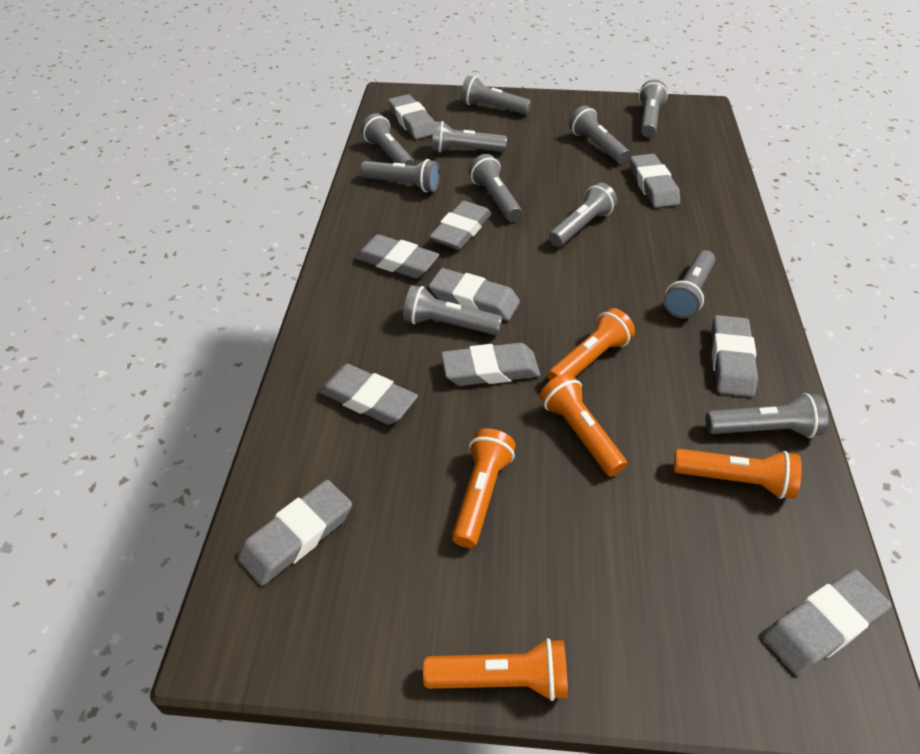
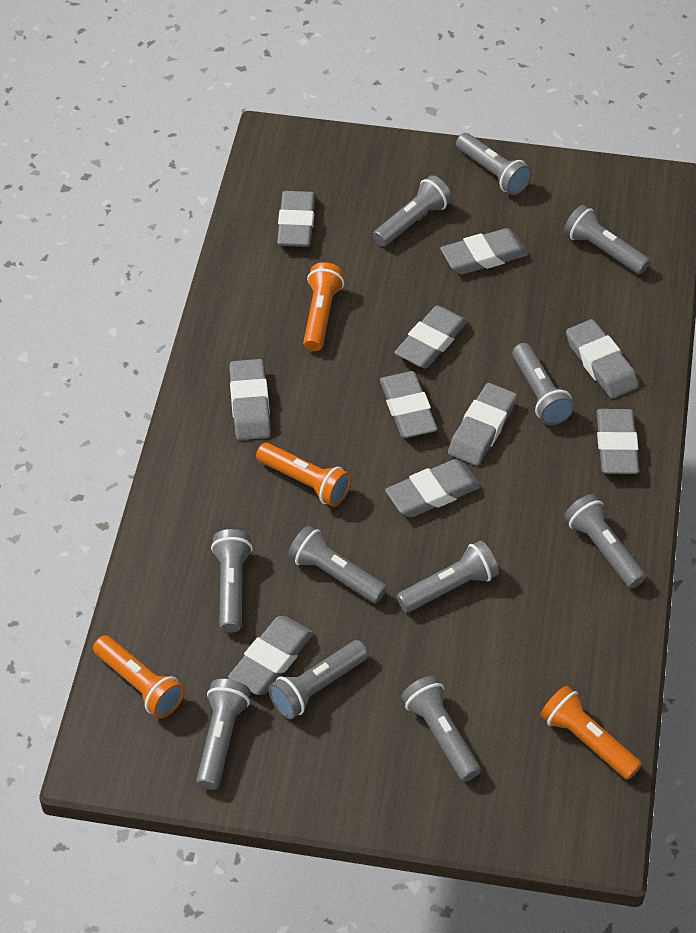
orange flashlight: [423,638,568,701] [452,428,516,548] [540,373,627,477] [548,308,635,381] [674,449,802,499] = 5 -> [93,635,185,718] [256,443,351,507] [303,262,344,351] [540,685,642,780] = 4

